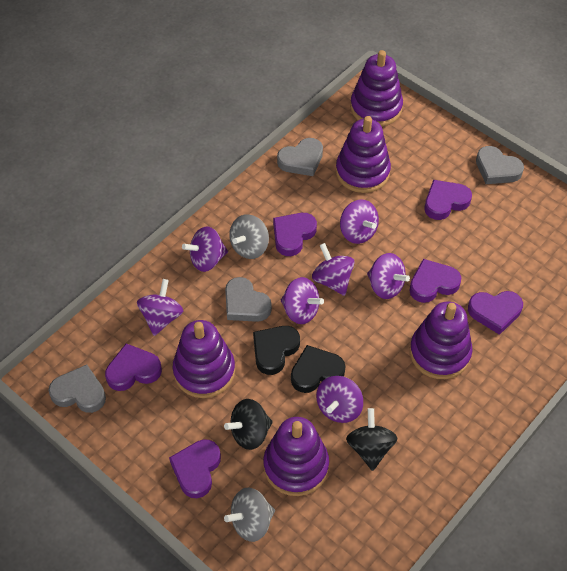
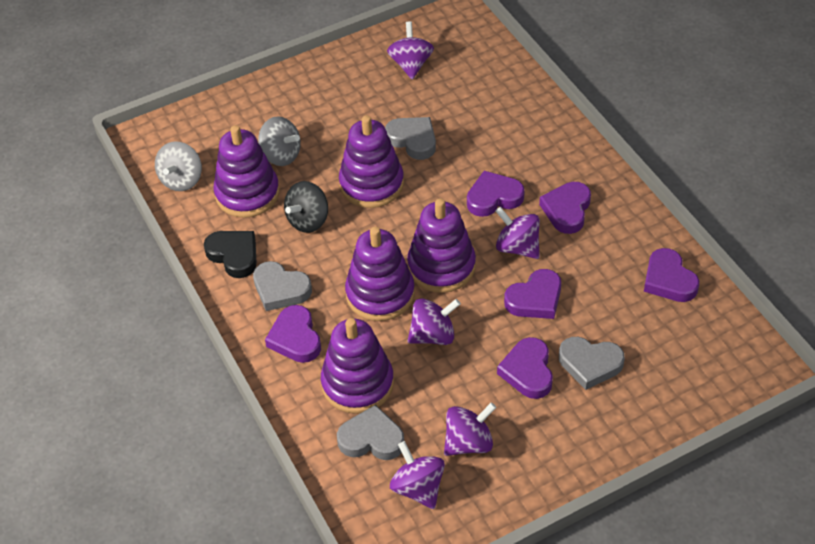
black heart: [253,326,300,375] [291,345,346,393] = 2 -> [204,231,257,278] = 1
black spinning top: [224,399,273,450] [346,408,397,471] = 2 -> [284,181,328,233] = 1
purple spinning top: [137,279,183,336] [182,226,228,272] [281,277,324,324] [312,243,355,296] [316,376,363,423] [340,200,379,244] [367,253,410,299] = 7 -> [387,21,434,79] [390,441,445,509] [408,298,461,345] [444,402,496,456] [496,207,540,259] = 5

